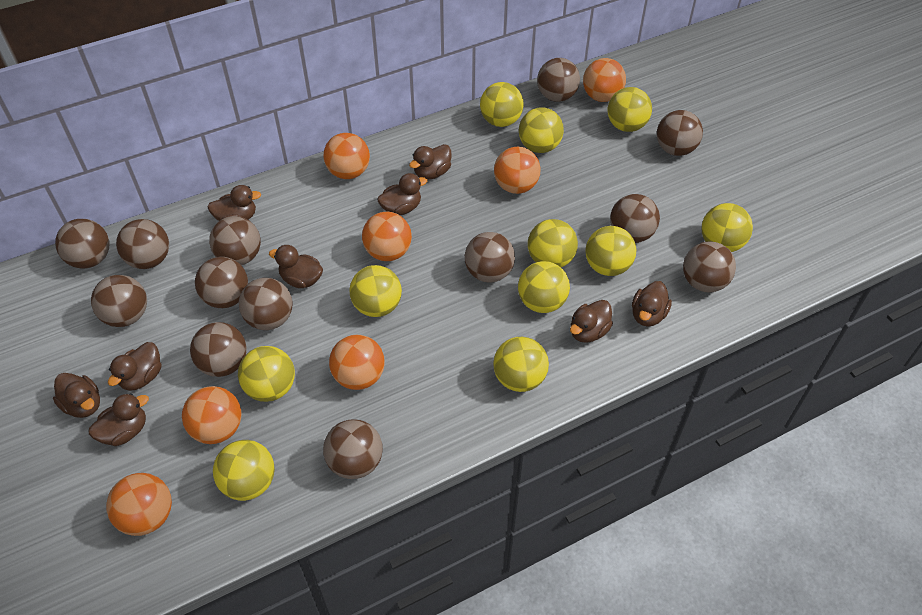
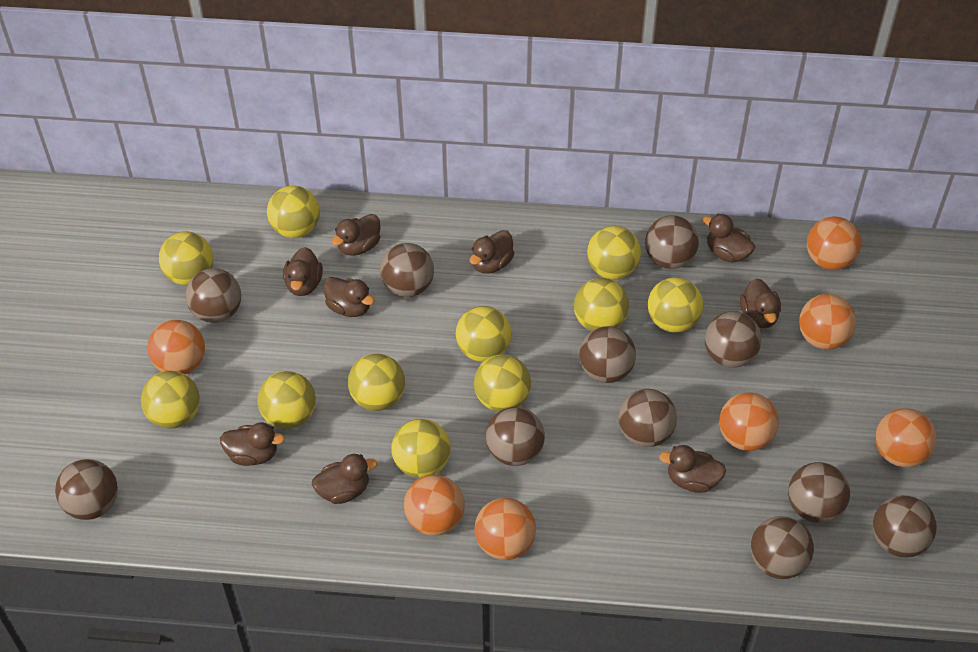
brown ball: [55,219,109,269] [91,275,147,327] [116,219,169,269] [190,322,247,377] [195,257,248,308] [209,216,261,265] [239,278,292,330] [323,419,383,479] [465,232,515,282] [537,58,580,102] [610,194,660,243] [657,110,703,156] [683,241,736,293] = 13 -> [55,459,118,520] [186,268,241,323] [380,243,434,297] [486,407,545,466] [579,326,636,383] [618,389,677,447] [645,215,699,269] [705,311,761,368] [751,516,814,579] [788,462,850,523] [873,495,937,557] = 11

